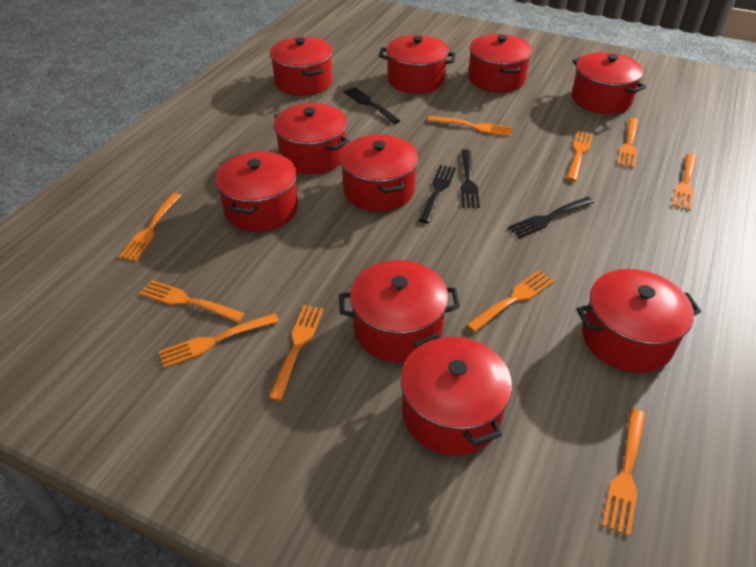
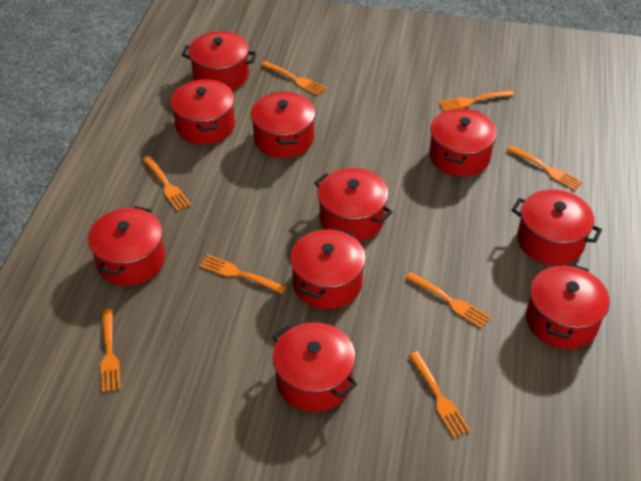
black fork: [343,87,400,124] [419,165,456,223] [460,149,480,208] [508,197,594,238] = 4 -> none = 0
orange fork: [119,193,181,261] [140,280,245,322] [159,313,279,368] [269,305,324,401] [428,116,513,137] [466,270,554,333] [566,131,593,181] [602,409,646,537] [617,118,639,168] [672,154,697,210] = 10 -> [101,309,121,392] [143,156,191,211] [199,255,286,294] [261,61,326,95] [405,272,491,328] [409,351,470,438] [439,90,514,111] [507,145,583,190] = 8

